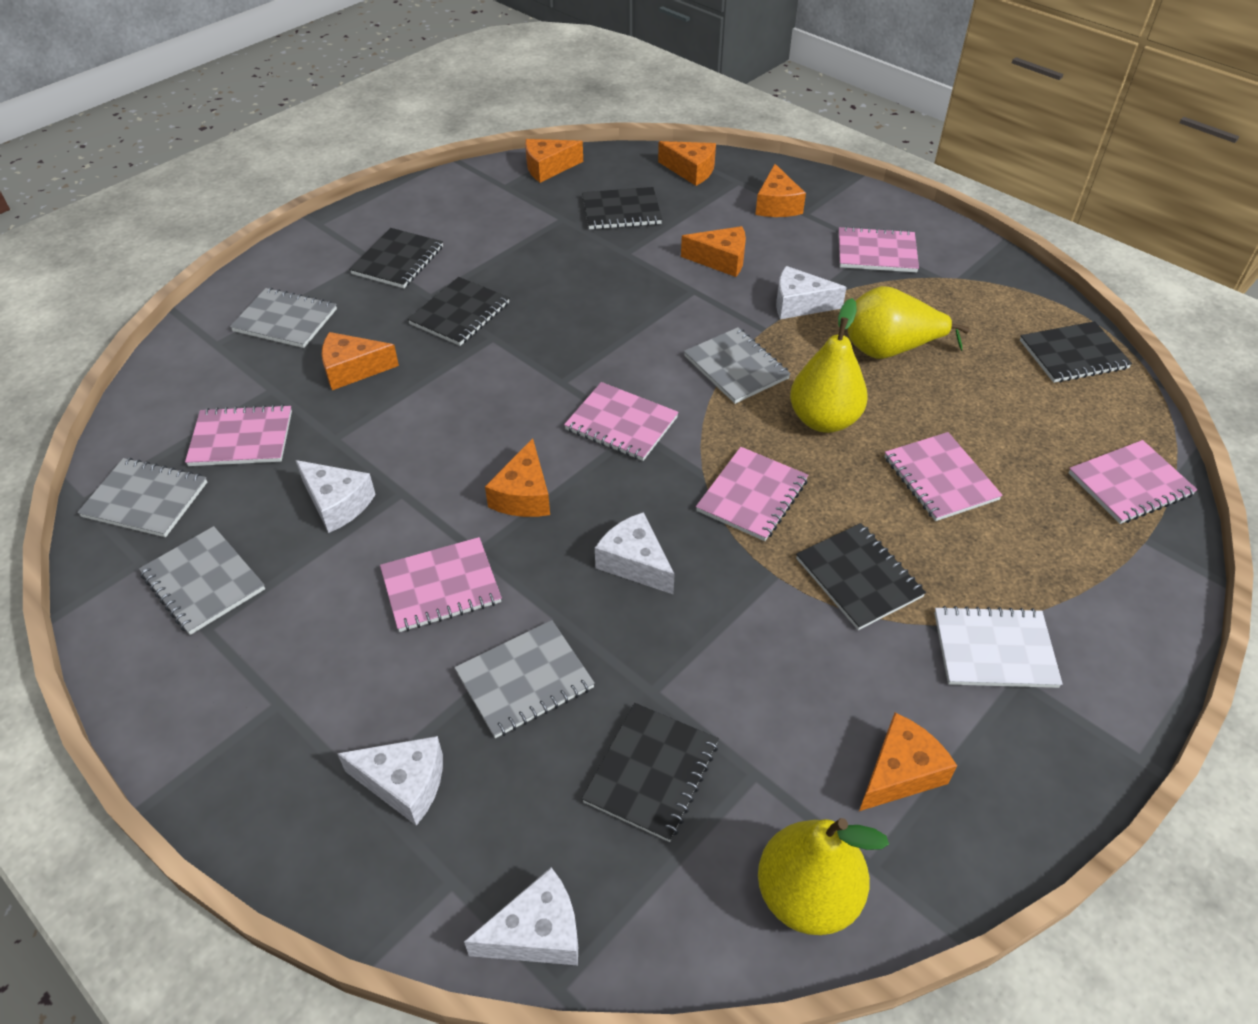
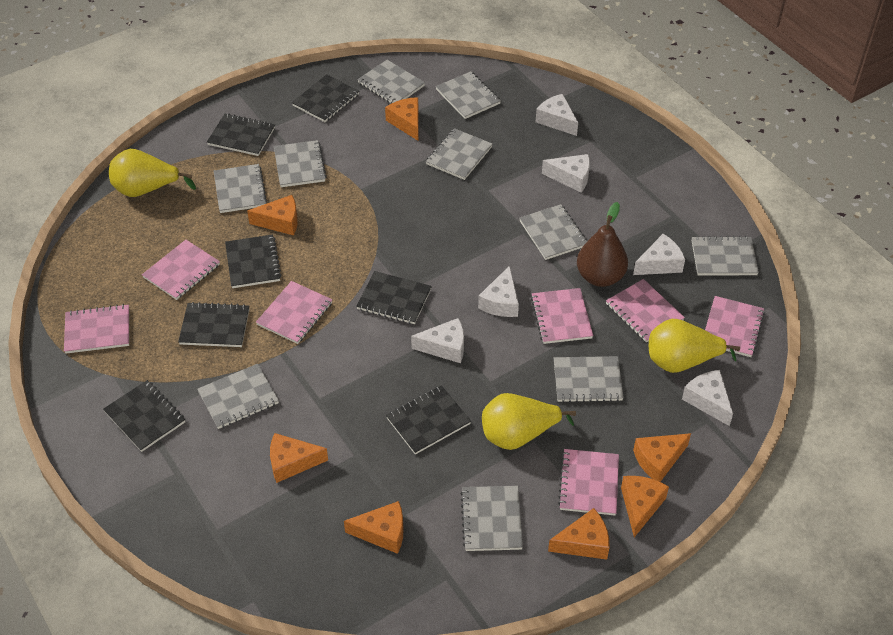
black notebook: [349,228,443,288] [408,277,510,346] [582,187,662,230] [582,703,719,842] [796,523,926,630] [1020,321,1132,383] = 6 -> [103,380,185,452] [178,302,249,347] [207,113,275,156] [225,234,282,288] [292,74,359,122] [356,271,432,324] [386,385,471,455] = 7
brown pear: none = 0 -> [577,202,628,287] = 1
grey notebook: [77,458,207,537] [139,526,265,635] [230,288,337,348] [454,620,595,738] [684,327,791,404] = 5 -> [197,364,279,429] [214,164,267,213] [274,140,327,187] [357,60,425,103] [426,128,492,180] [436,71,501,119] [460,486,523,551] [519,204,587,260] [554,356,624,403] [692,236,759,275] = 10
white cheese: [295,460,376,533] [337,736,443,826] [464,867,578,965] [595,512,675,594] [776,266,847,319] = 5 -> [411,318,464,363] [478,265,519,317] [536,94,578,136] [542,154,590,193] [633,234,685,275] [682,370,733,426] = 6
white notebook: [934,606,1063,688] = 1 -> none = 0

